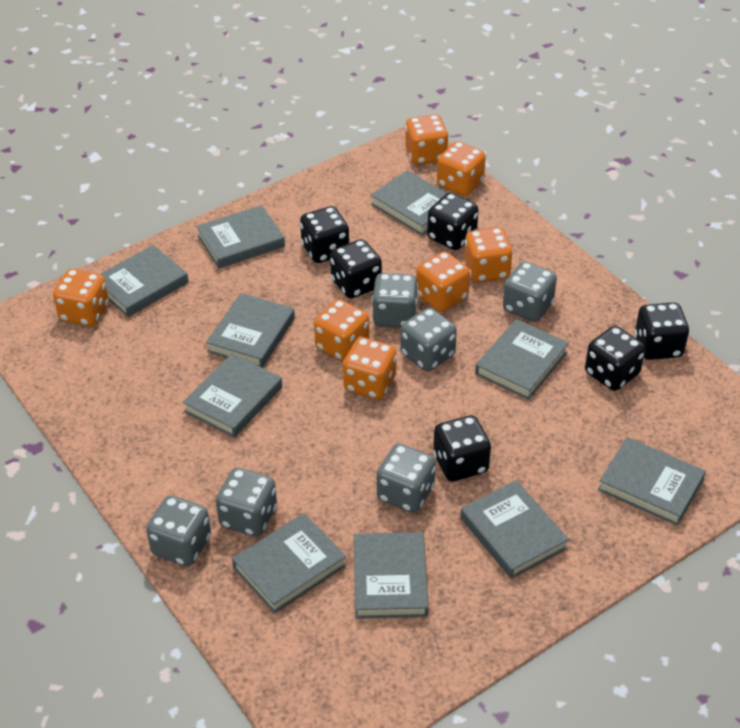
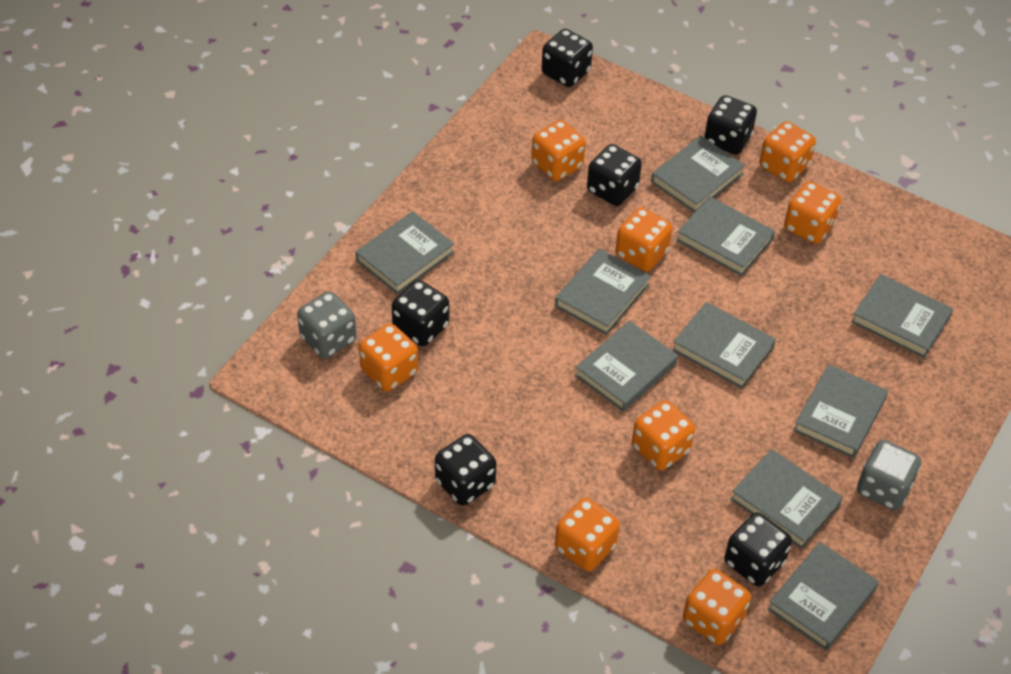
grey dice: [146,495,211,566] [216,468,277,537] [372,273,418,328] [377,443,436,513] [400,308,457,371] [503,261,557,322] = 6 -> [297,291,357,358] [857,440,921,510] = 2
orange dice: [53,269,109,327] [314,299,369,362] [343,337,397,400] [405,114,449,165] [416,251,470,312] [437,141,486,196] [464,227,513,283] = 7 -> [359,323,418,392] [532,120,586,181] [555,498,620,571] [615,208,672,271] [632,400,695,471] [683,569,751,645] [759,121,816,182] [784,181,841,244] = 8

